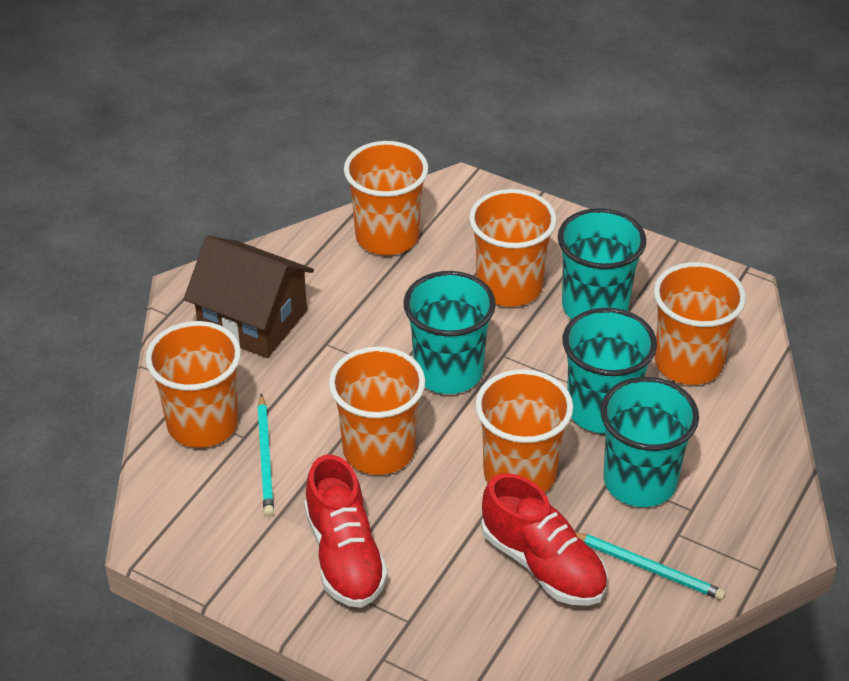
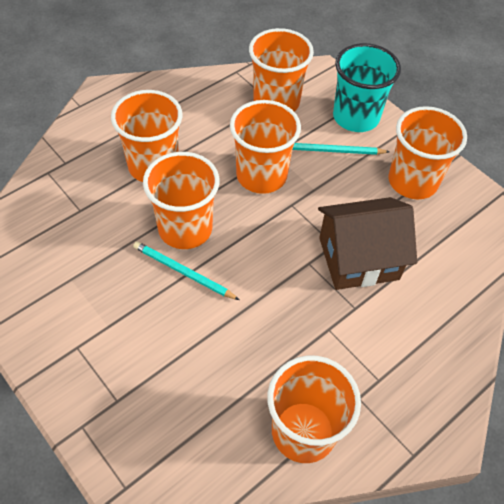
red shoe: [304,455,388,608] [481,473,608,606] = 2 -> none = 0
turquoise cup: [404,271,496,394] [558,208,646,319] [563,308,657,433] [600,377,699,507] = 4 -> [333,43,401,132] = 1

